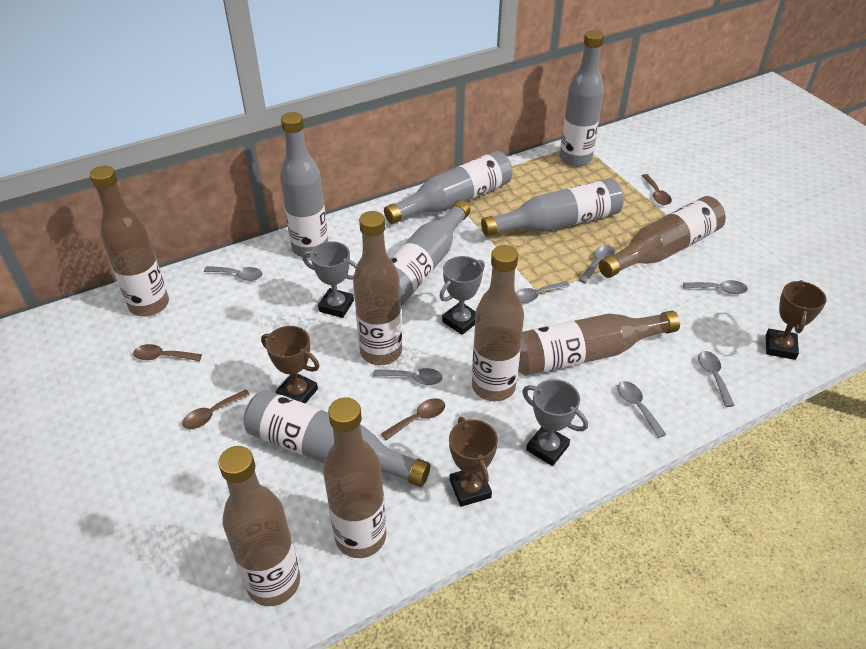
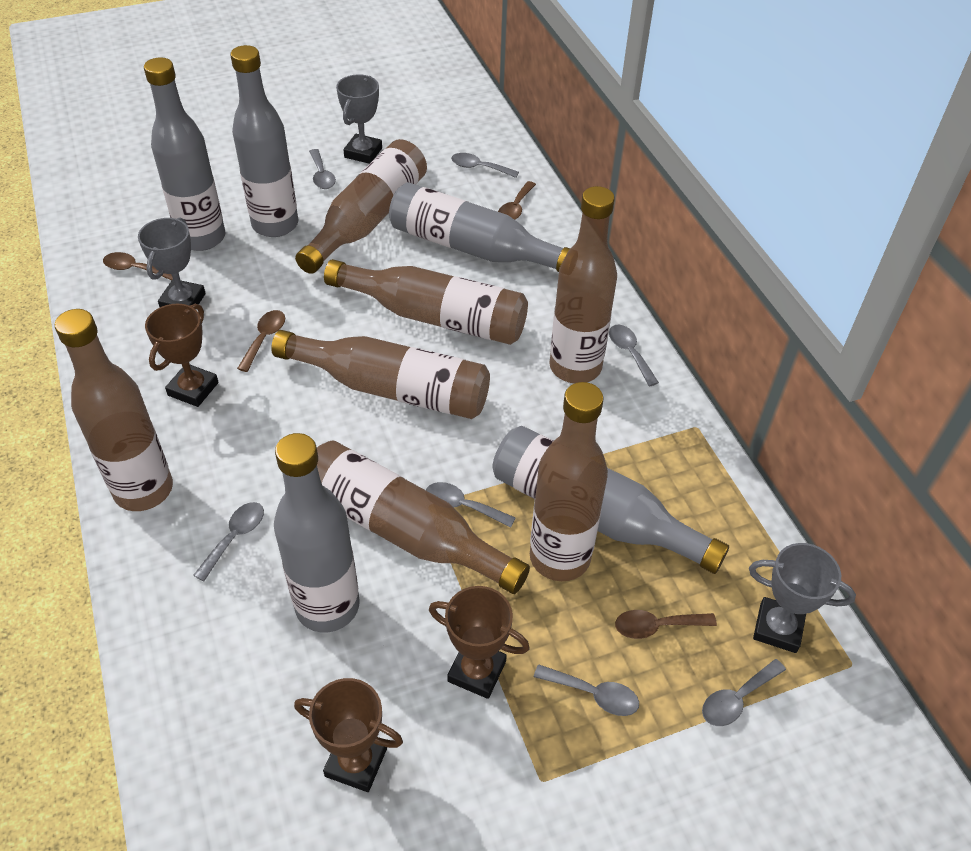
grey bottle: [243,390,430,487] [280,112,328,258] [384,151,513,224] [390,200,470,306] [481,178,624,237] [560,30,604,167] = 6 -> [144,57,225,251] [230,45,298,237] [274,433,360,633] [389,182,570,272] [493,426,729,574] = 5

